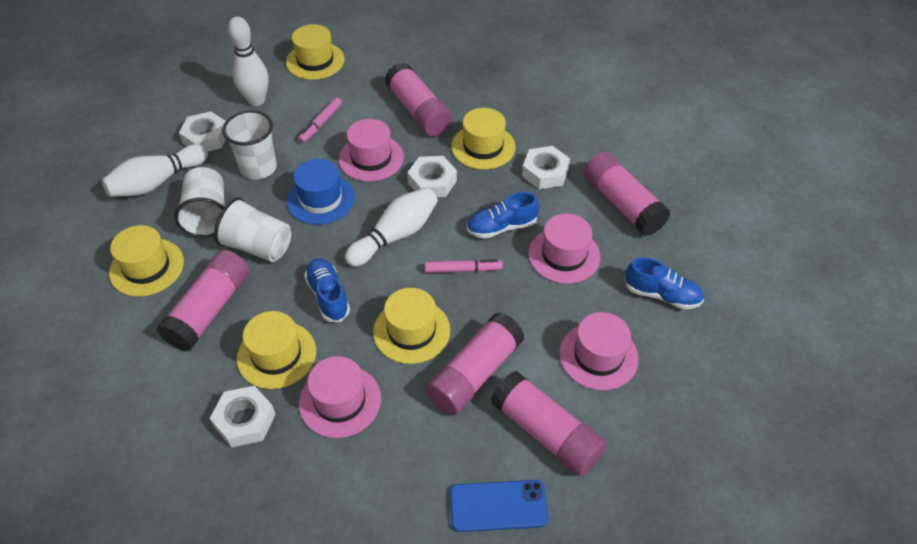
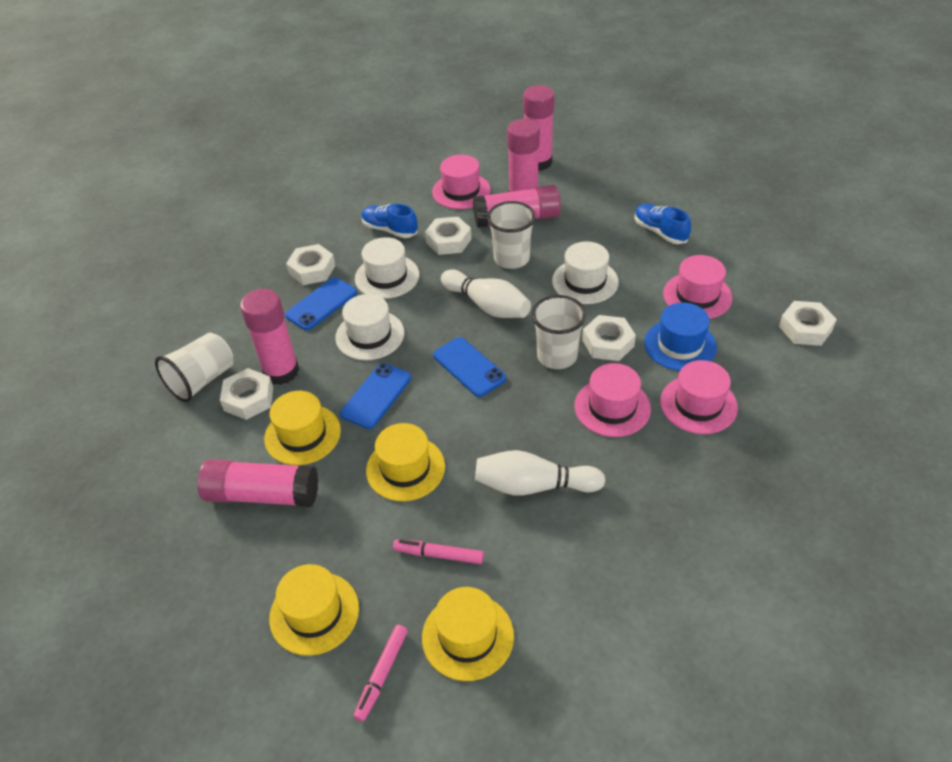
blue phone: [450,480,548,532] = 1 -> [285,277,357,330] [340,363,412,429] [433,337,506,397] = 3
blue shoe: [304,258,350,322] [467,192,539,239] [624,257,704,309] = 3 -> [361,204,418,238] [634,204,691,244] = 2
white bowling pin: [102,144,208,197] [228,16,269,106] [345,187,438,267] = 3 -> [441,269,531,318] [475,450,605,495] = 2
white hat: none = 0 -> [335,294,404,360] [355,237,419,299] [552,241,619,304] = 3
white nut: [179,111,226,152] [210,386,276,448] [407,156,457,197] [522,146,570,189] = 4 -> [220,368,273,420] [286,244,336,285] [425,217,472,255] [582,315,636,361] [779,301,837,346] = 5
yellow hat: [109,225,184,296] [237,311,316,389] [286,24,345,80] [373,288,450,364] [451,108,516,170] = 5 -> [264,391,341,465] [269,564,359,656] [366,423,445,501] [422,587,514,681] = 4

